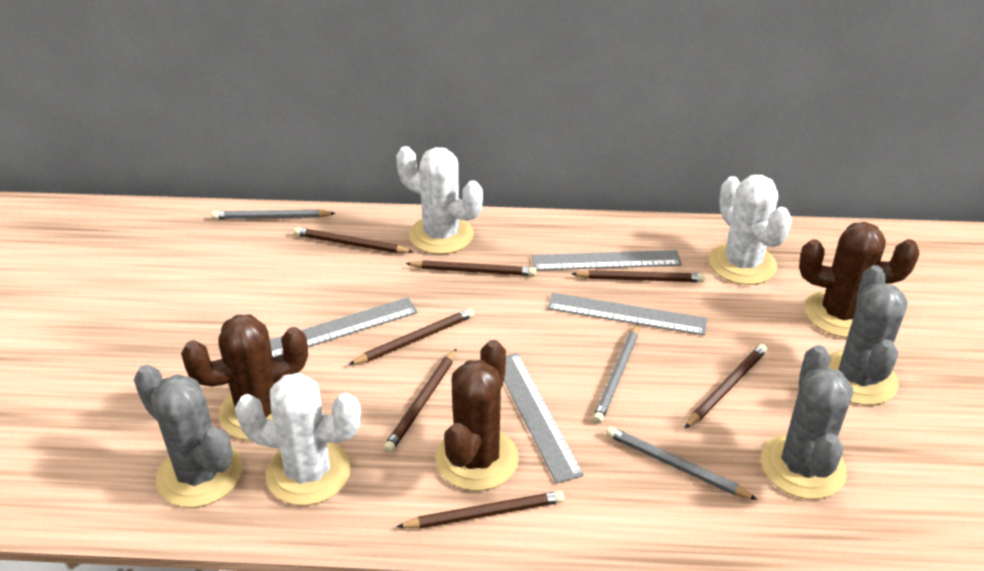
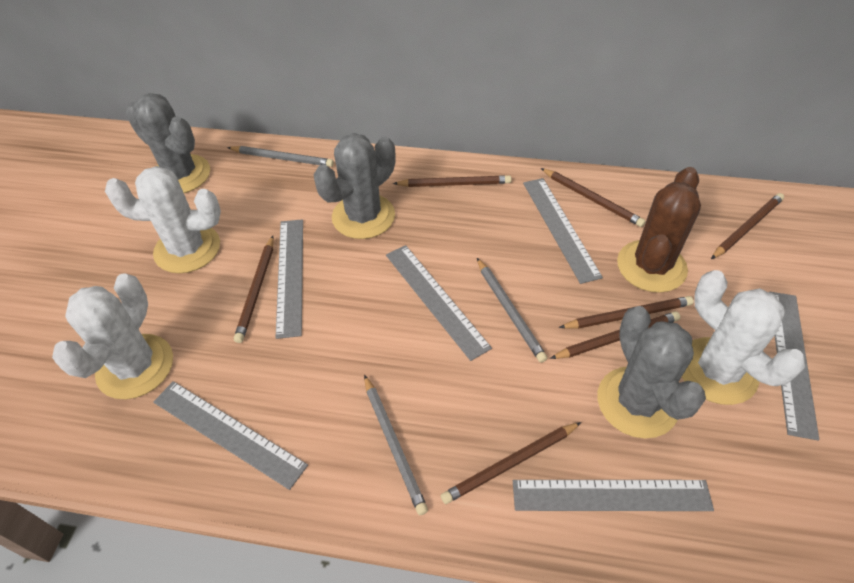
brown cactus: [181,314,308,440] [436,340,519,491] [799,222,919,338] = 3 -> [617,167,701,293] = 1
grey ruler: [270,297,418,358] [504,353,584,484] [532,250,682,271] [547,293,707,335] = 4 -> [153,381,308,490] [275,219,303,339] [386,245,492,361] [513,480,714,511] [523,178,603,284] [770,292,819,441] = 6

